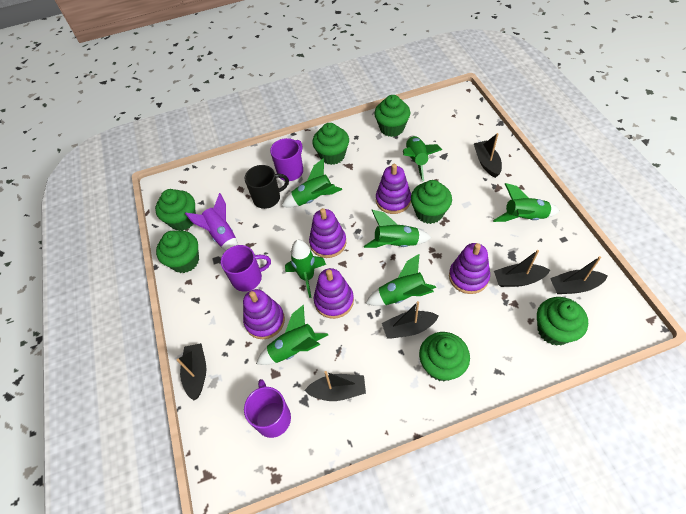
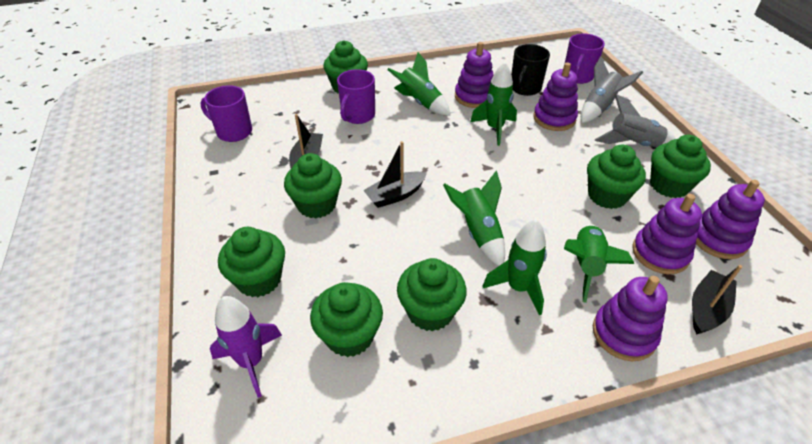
black boat: [177,343,206,401] [304,371,366,401] [382,301,439,339] [474,133,502,178] [494,250,550,287] [550,256,607,294] = 6 -> [289,114,323,169] [363,141,427,208] [692,265,742,335] = 3
green rocket: [256,305,328,365] [281,158,342,208] [285,240,326,298] [364,210,431,248] [365,254,436,306] [403,136,442,181] [493,183,559,222] = 7 -> [387,52,450,116] [443,171,505,266] [470,62,517,146] [483,219,547,315] [564,224,634,303] = 5
grey rocket: none = 0 -> [581,56,643,123] [595,94,676,147] = 2

